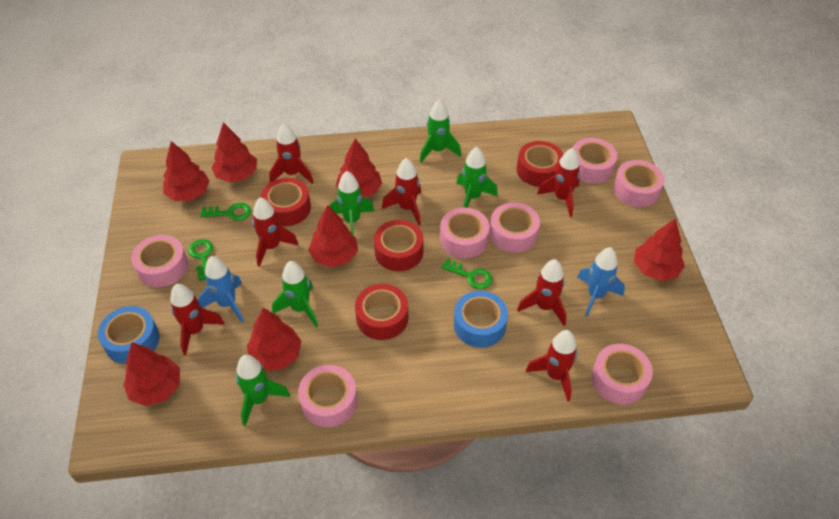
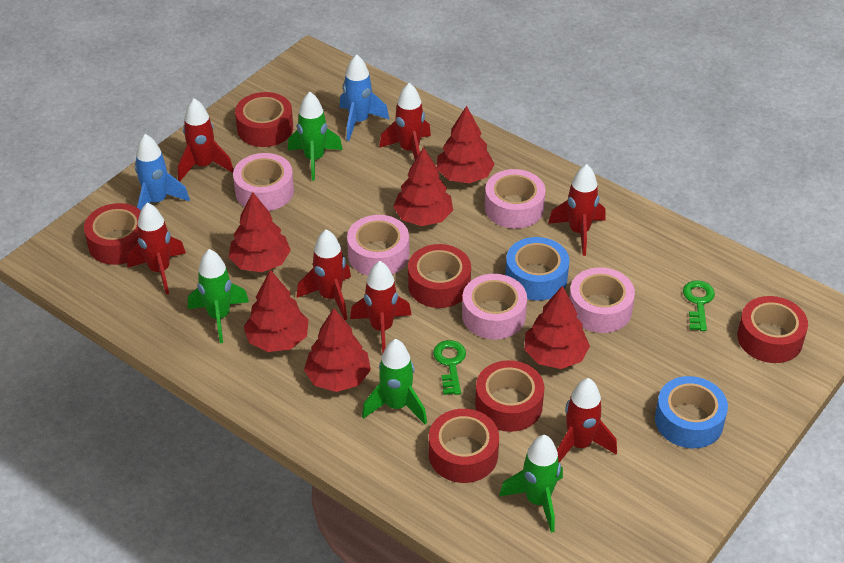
green key: [188,239,213,281] [200,203,251,221] [441,258,493,289] = 3 -> [433,340,466,395] [683,280,715,331] = 2
green rocket: [236,355,290,426] [272,261,318,327] [329,171,374,236] [420,99,461,162] [457,147,498,208] = 5 -> [188,249,249,343] [288,92,343,181] [362,339,427,425] [499,435,563,533] = 4
pink tape: [131,235,188,287] [298,365,357,427] [440,208,490,258] [490,202,540,253] [572,138,617,184] [591,344,653,404] [613,160,664,207] = 7 -> [233,153,294,211] [347,215,409,276] [462,274,527,339] [485,169,546,229] [569,267,635,333] = 5
red tape: [261,178,311,226] [355,284,408,340] [374,220,424,271] [517,141,564,187] = 4 -> [84,203,141,265] [235,92,293,147] [408,244,471,308] [429,409,499,483] [475,360,544,432] [737,296,808,363] = 6
red tree: [123,342,180,406] [163,141,210,201] [211,122,257,183] [247,308,301,371] [308,205,358,267] [336,139,382,198] [634,218,685,281] = 7 -> [229,192,291,272] [244,270,309,352] [304,308,371,392] [393,147,453,226] [437,106,495,183] [524,286,590,369] = 6

